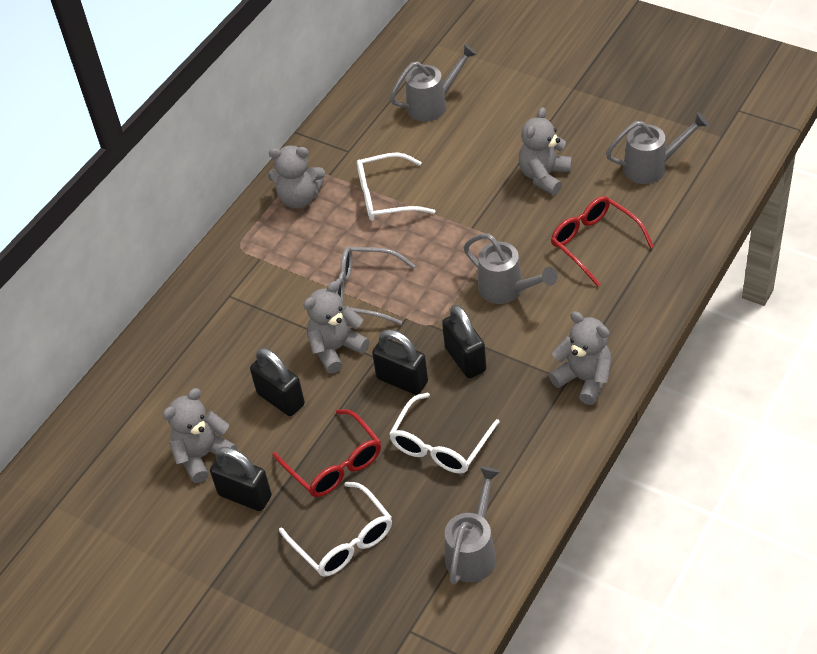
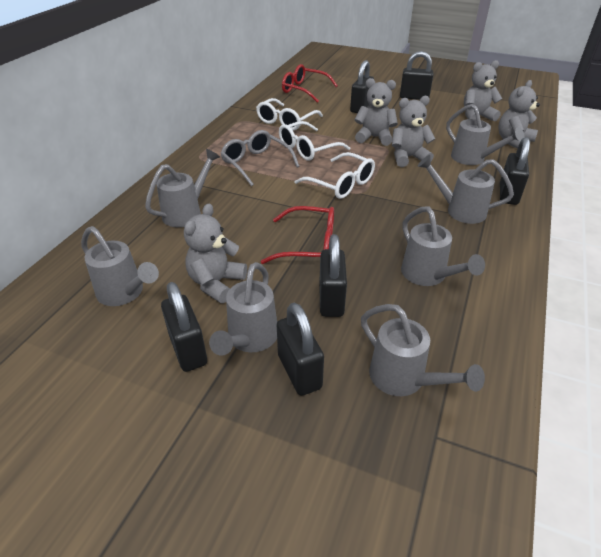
black padlock: [210,447,272,511] [250,348,305,416] [372,329,428,395] [442,305,486,378] = 4 -> [161,282,207,372] [277,303,324,396] [319,234,347,317] [350,60,374,113] [400,51,433,100] [500,137,530,205] = 6
grey watering can: [390,44,477,122] [445,467,500,585] [464,233,557,304] [606,112,709,184] = 4 -> [81,226,159,306] [145,149,220,227] [209,262,277,356] [361,304,485,396] [401,207,485,286] [418,155,514,224] [446,104,524,165] = 7

